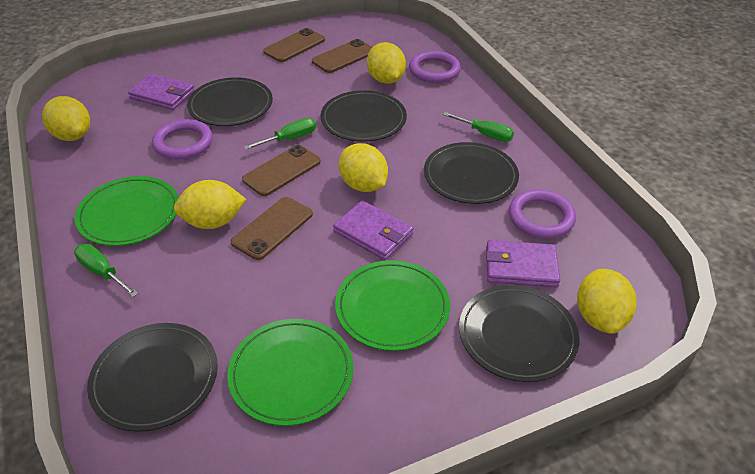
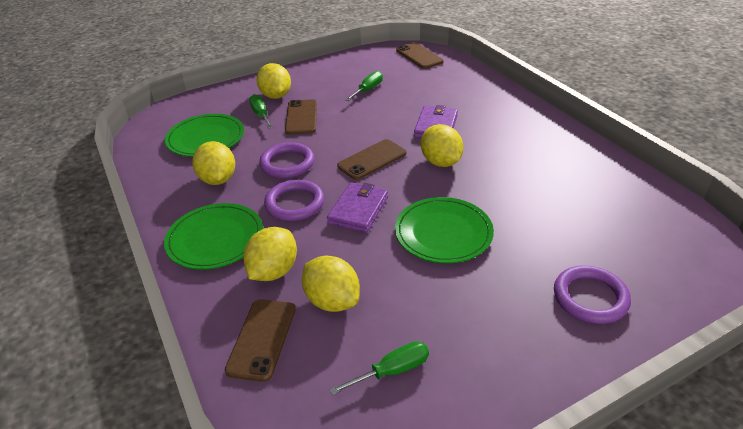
black plate: [87,323,218,432] [187,77,273,126] [320,90,407,142] [424,142,519,204] [459,285,580,382] = 5 -> none = 0
purple wallet: [128,73,195,110] [333,200,413,260] [486,240,560,287] = 3 -> [327,182,388,233] [414,105,458,138] = 2

